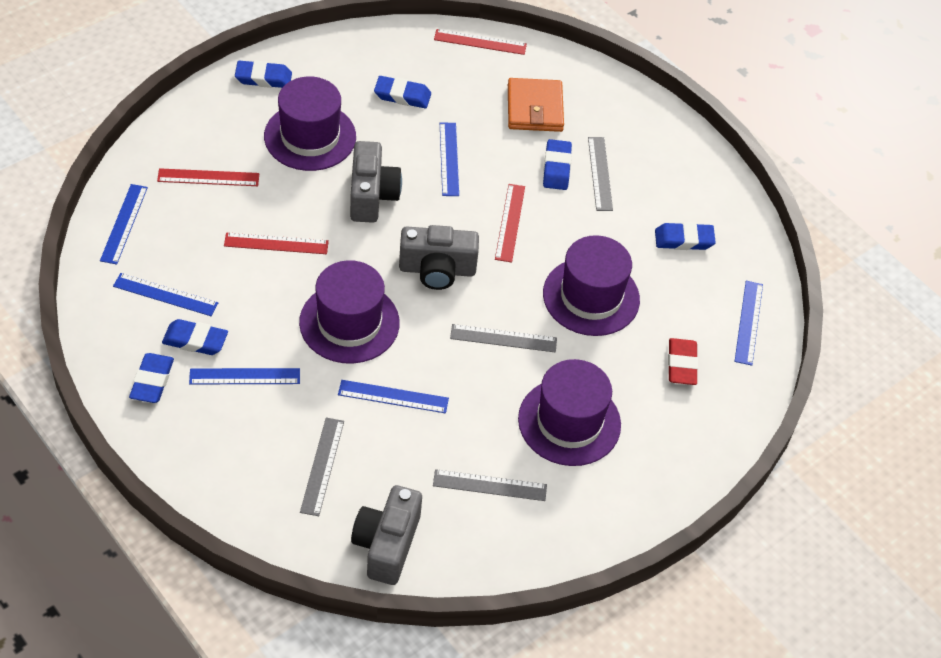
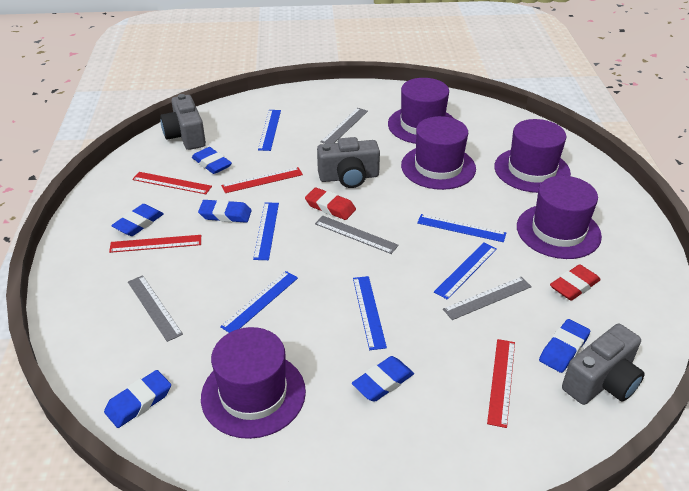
orange wallet: [508,78,564,132] = 1 -> none = 0
purple hat: [264,77,356,171] [299,260,400,364] [518,359,621,466] [543,235,640,336] = 4 -> [201,327,306,439] [388,78,453,144] [401,116,476,190] [494,119,571,193] [517,176,602,259] = 5
red eraser: [668,338,698,385] = 1 -> [305,187,356,220] [550,264,601,301] = 2

